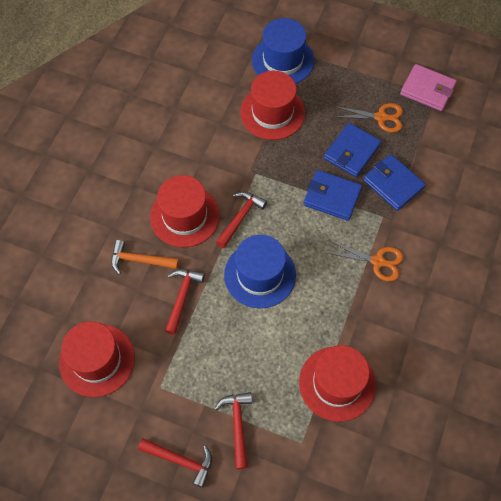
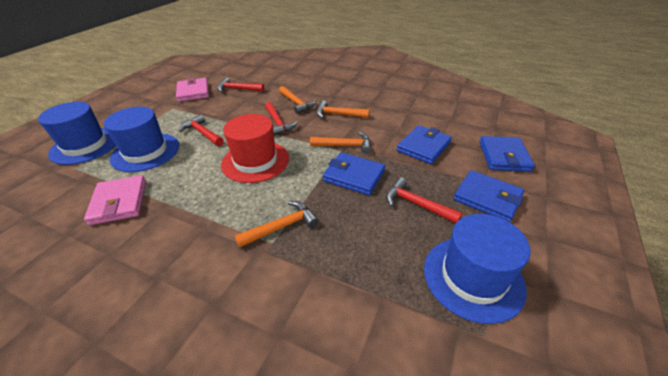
blue hat: [224,235,296,308] [252,18,314,84] = 2 -> [38,102,116,165] [104,107,179,172] [424,214,531,324] = 3
blue wallet: [303,170,362,221] [324,123,381,177] [363,154,426,211] = 3 -> [323,152,385,195] [397,125,452,164] [454,170,524,222] [480,136,535,172] = 4
orange hammer: [111,240,179,275] = 1 -> [234,201,319,248] [279,86,316,114] [310,132,371,154] [316,100,370,118] = 4
orange scissors: [328,242,403,282] [336,103,403,132] = 2 -> none = 0
pink wallet: [400,64,457,111] = 1 -> [84,175,146,225] [176,78,209,102] = 2
red hat: [59,321,135,397] [150,175,220,247] [240,71,305,140] [299,345,376,422] = 4 -> [221,114,289,183] = 1

